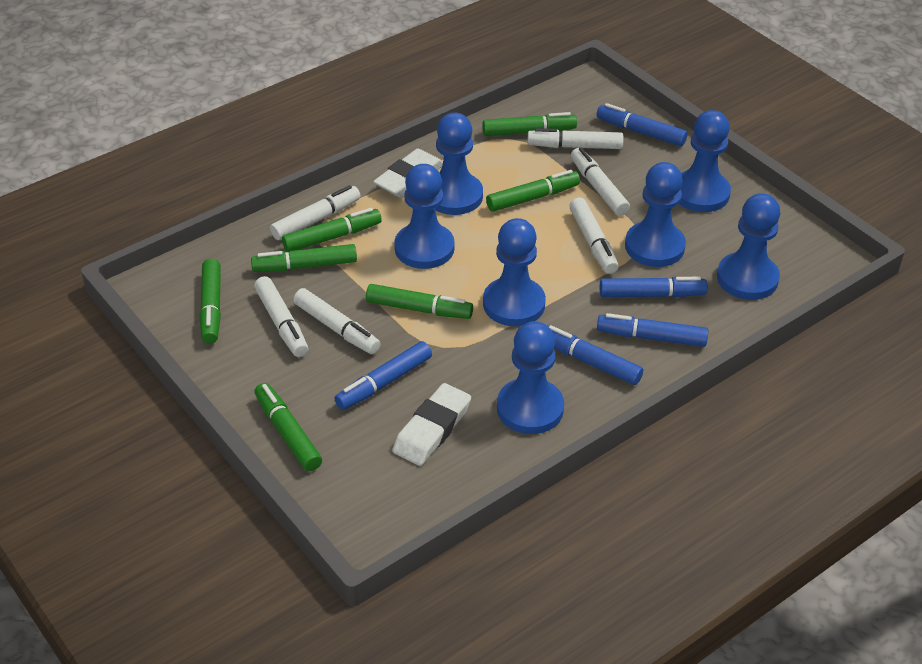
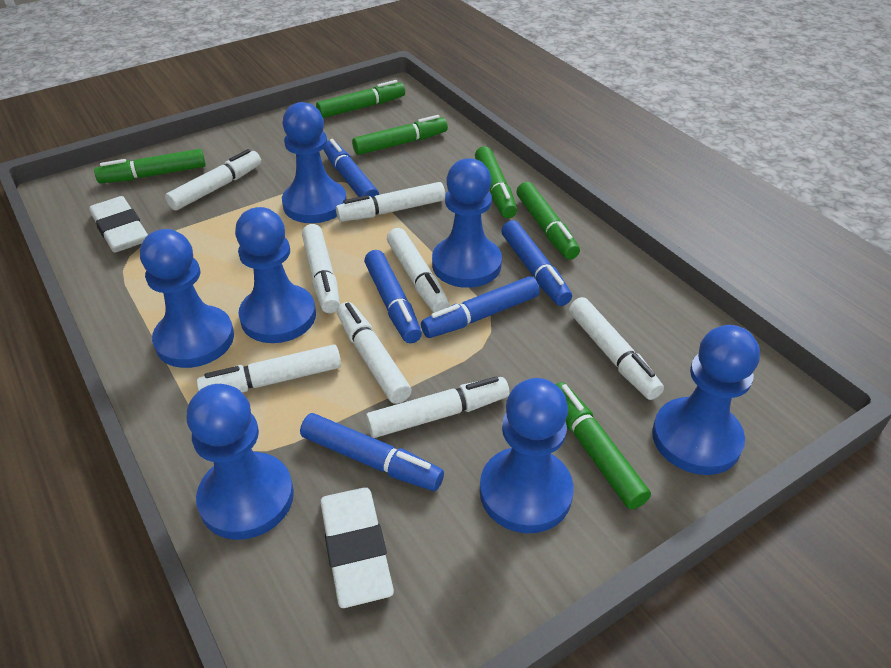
green marker: [199,259,221,344] [251,244,357,272] [254,383,322,471] [282,208,382,252] [366,284,473,319] [482,112,577,136] [486,170,580,212] = 7 -> [94,149,206,183] [316,80,405,118] [352,115,448,155] [475,146,517,218] [516,182,580,260] [555,382,651,509] = 6
white marker: [254,276,308,357] [270,185,361,240] [293,288,381,354] [527,128,623,149] [569,198,619,274] [571,148,630,216] = 6 -> [165,149,261,211] [197,344,341,392] [302,224,340,313] [336,182,445,222] [337,302,412,404] [366,377,509,438] [387,228,450,313] [569,297,664,400] = 8

